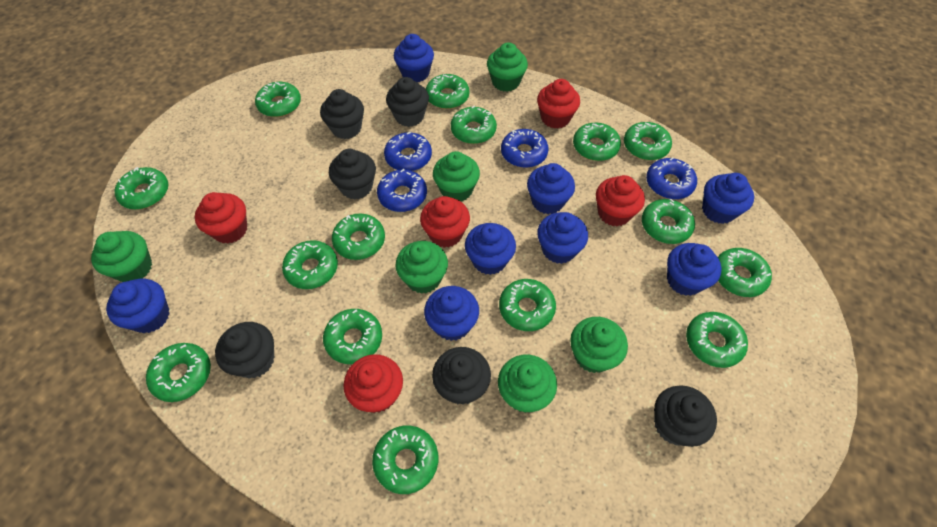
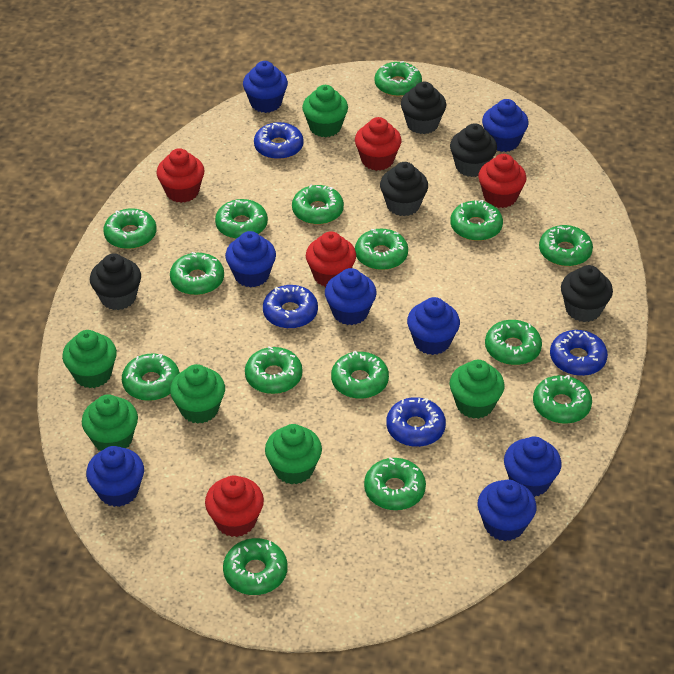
black cupcake: [215,322,274,379] [320,89,364,139] [329,149,376,200] [386,77,429,127] [432,347,491,405] [654,385,717,447] = 6 -> [90,253,141,310] [380,162,428,216] [401,82,447,134] [450,123,497,177] [561,265,613,322] = 5

